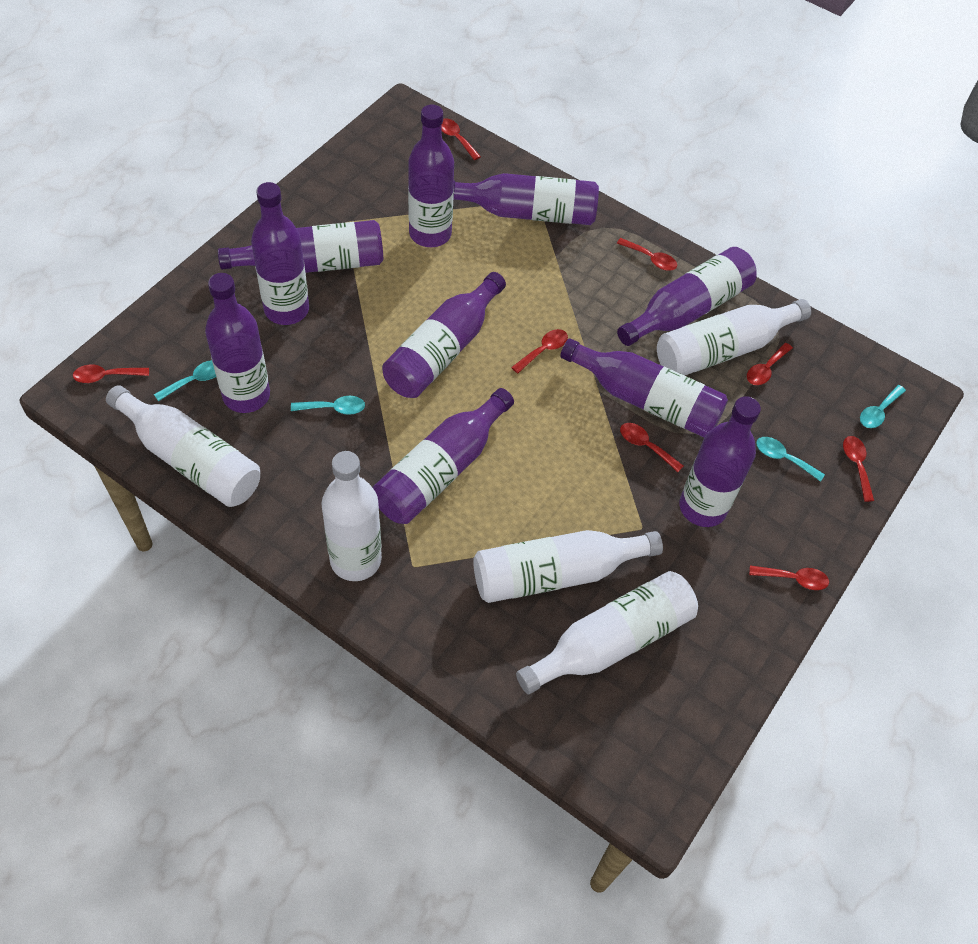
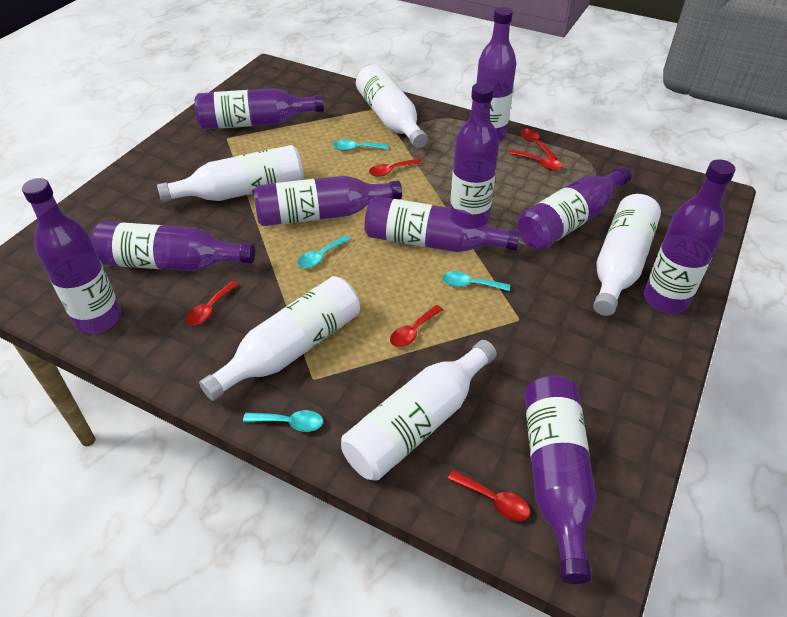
red spoon: [73,365,149,383] [441,118,481,160] [511,329,568,374] [617,238,677,271] [620,423,683,472] [747,343,793,385] [749,566,829,590] [843,436,874,502] = 8 -> [186,281,239,325] [369,159,422,177] [390,305,443,347] [447,470,530,521] [509,150,563,170] [520,129,558,160] = 6

